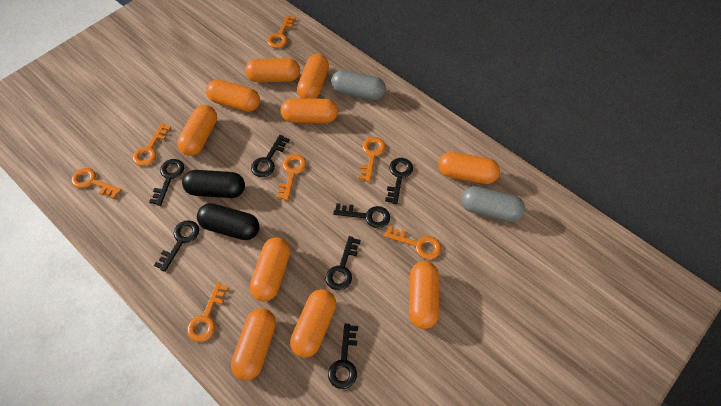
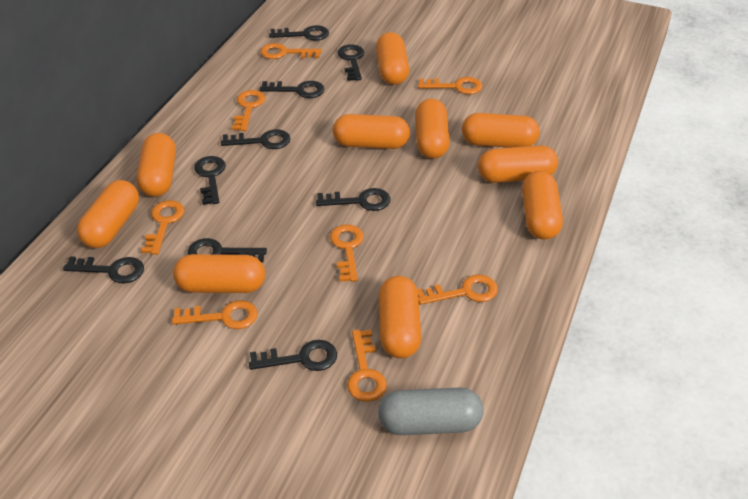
black capsule: [182,170,245,198] [197,203,259,240] = 2 -> none = 0
black key: [149,159,184,206] [154,220,199,272] [251,135,289,177] [325,236,361,290] [328,324,358,389] [333,203,390,228] [385,158,413,204] = 7 -> [63,256,144,283] [188,238,267,262] [194,156,226,205] [221,129,291,149] [249,340,337,371] [260,81,325,98] [269,25,329,41] [316,188,390,211] [337,44,364,81] = 9
grey capsule: [331,70,386,101] [461,186,525,222] = 2 -> [378,388,483,435] = 1
orange key: [71,168,122,199] [132,123,171,166] [187,282,229,342] [267,15,296,48] [276,154,306,201] [359,137,385,182] [384,225,441,259] = 7 -> [141,200,185,255] [172,300,258,329] [232,90,265,131] [260,43,322,59] [330,224,364,282] [347,330,387,402] [417,275,498,305] [418,77,482,94] = 8

